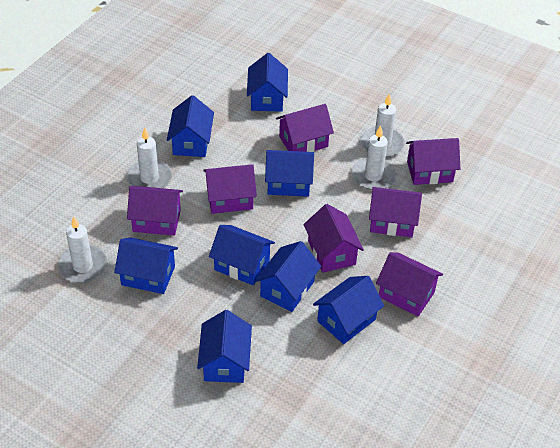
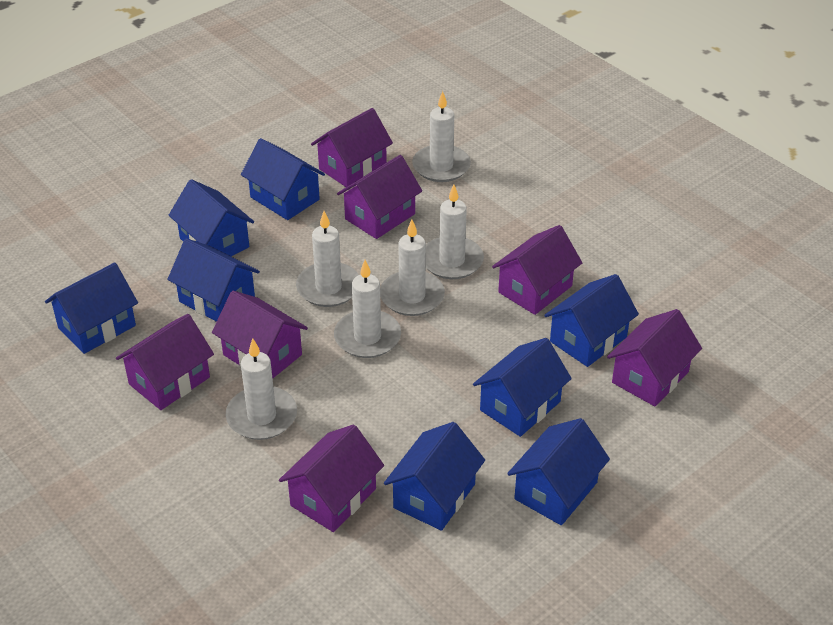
white candle: [58,216,107,283] [126,127,172,188] [352,125,397,190] [361,94,405,158] = 4 -> [226,338,297,440] [296,211,359,307] [334,260,401,358] [380,220,445,316] [412,91,471,182] [426,185,484,279] = 6

